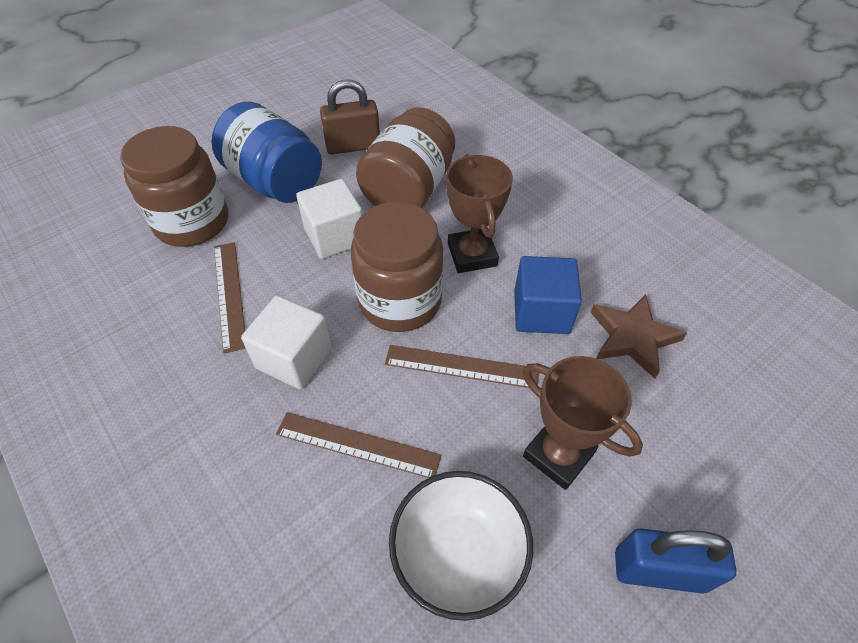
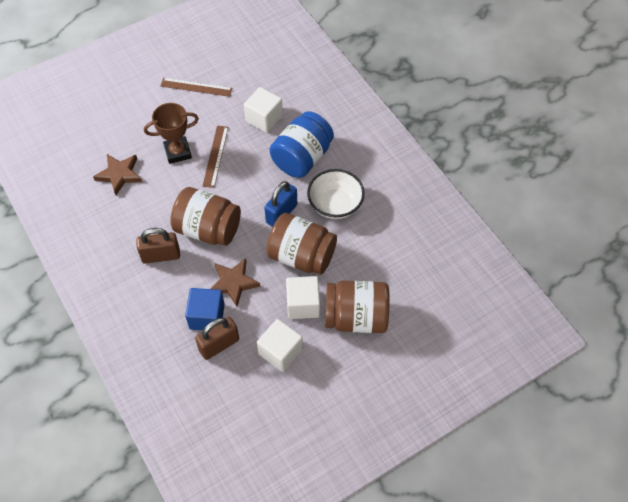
brown padlock: [320,79,380,154] = 1 -> [136,228,180,264] [195,317,239,360] = 2
brown ruler: [214,242,246,353] [276,412,441,478] [385,345,539,388] = 3 -> [160,78,232,97] [203,126,228,188] = 2
brown star: [591,294,687,378] = 1 -> [93,154,142,195] [210,258,260,307] = 2
brown trophy: [446,154,513,273] [523,356,643,490] = 2 -> [144,103,199,164] = 1
white cube: [241,295,332,390] [296,179,362,259] = 2 -> [244,87,283,133] [257,319,303,372] [286,276,320,319] = 3

